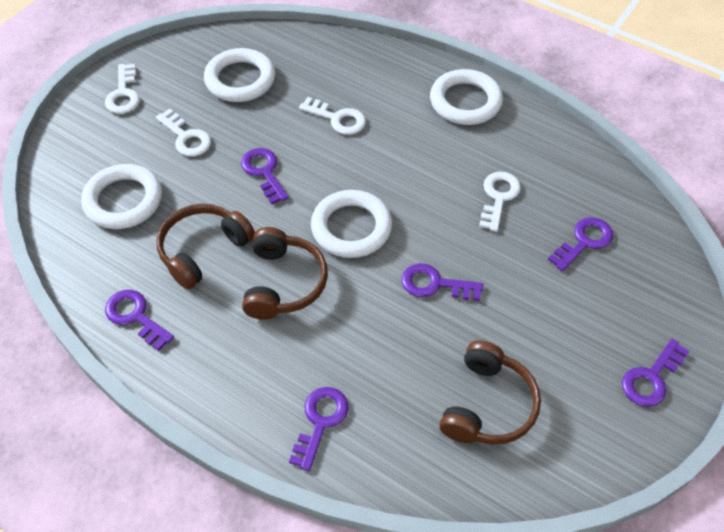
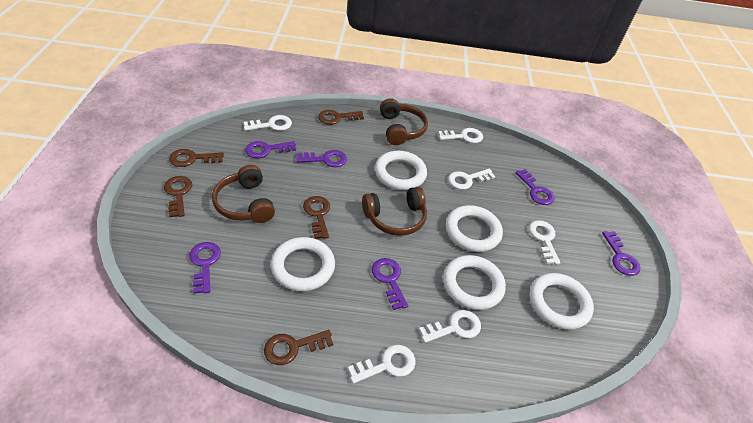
brown key: none = 0 -> [164,176,192,217] [169,149,224,167] [264,330,333,365] [303,196,330,239] [318,110,364,125] = 5
white key: [105,64,139,114] [156,109,211,156] [299,97,366,135] [479,172,521,232] = 4 -> [243,115,292,131] [348,345,415,384] [419,310,481,343] [438,128,483,143] [448,169,495,190] [529,220,560,264] = 6
white ring: [81,164,162,229] [204,48,275,102] [311,190,392,258] [430,69,503,125] = 4 -> [271,237,335,291] [375,151,427,190] [443,255,506,310] [446,205,503,252] [530,273,594,330] = 5

